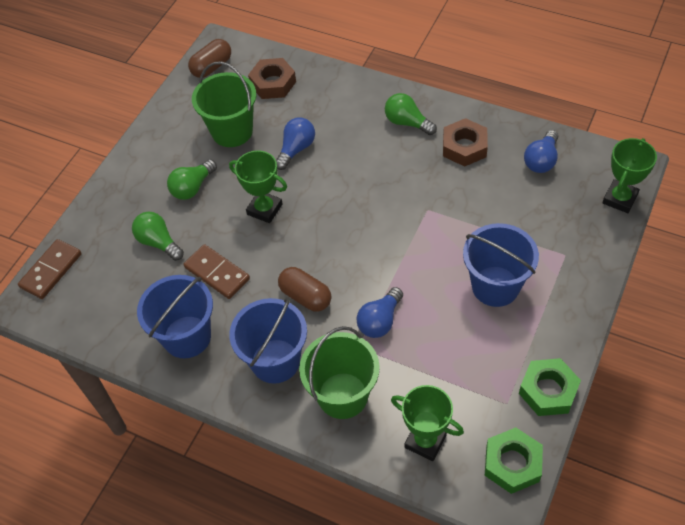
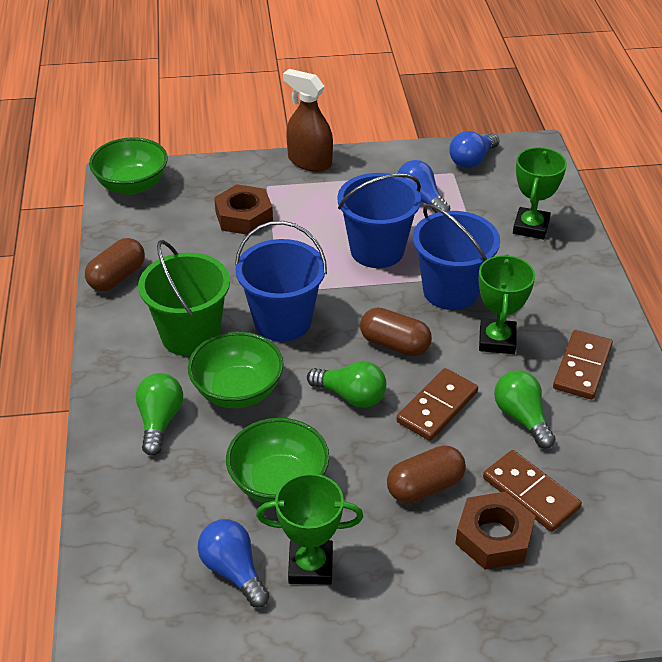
brown capsule: [188,39,231,78] [278,267,331,312] = 2 -> [85,238,145,291] [360,307,432,356] [387,445,466,503] = 3
brown domino: [18,239,82,299] [184,244,250,299] = 2 -> [397,368,478,441] [483,450,582,532] [553,330,613,400] = 3
brown spray bottle: none = 0 -> [283,69,333,172] = 1
green bowl: none = 0 -> [89,137,168,195] [188,332,284,408] [226,418,329,503] = 3
green bucket: [192,62,256,147] [299,326,380,419] = 2 -> [138,240,230,356] = 1
green nut: [485,427,543,494] [519,358,581,416] = 2 -> none = 0

